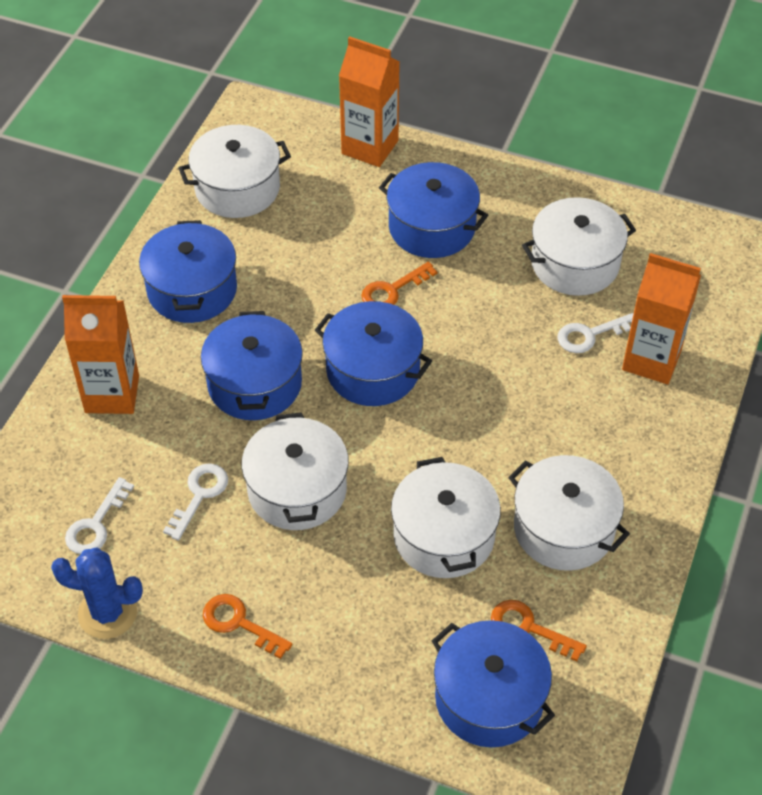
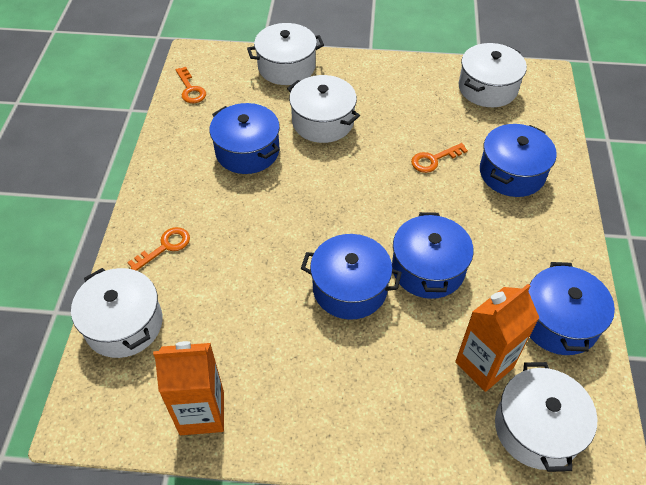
blue cactus: [51,547,143,639] = 1 -> none = 0
orange carton: [62,295,139,414] [339,36,400,167] [622,253,701,384] = 3 -> [153,341,224,435] [455,284,539,392] = 2
white key: [65,477,134,554] [163,463,228,540] [558,313,634,353] = 3 -> none = 0

